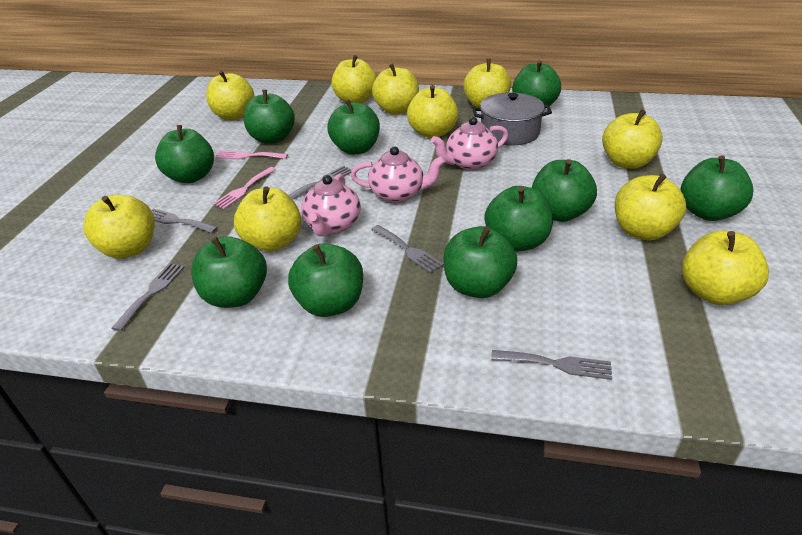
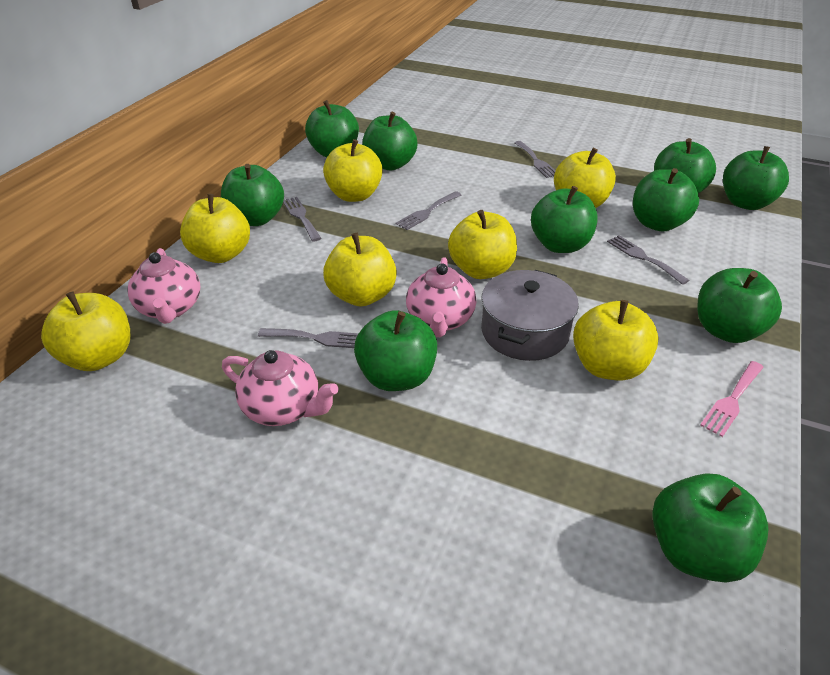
pink fork: [213,167,277,209] [215,151,288,159] = 2 -> [700,361,764,437] = 1
yellow apple: [83,195,155,259] [206,71,254,120] [234,186,301,252] [331,55,377,103] [372,64,419,115] [407,85,458,138] [464,59,511,108] [602,109,663,169] [615,173,686,240] [682,231,769,305] = 10 -> [41,291,130,371] [180,194,250,263] [323,139,383,202] [323,233,397,307] [448,210,517,279] [554,148,616,208] [573,300,659,381] = 7

